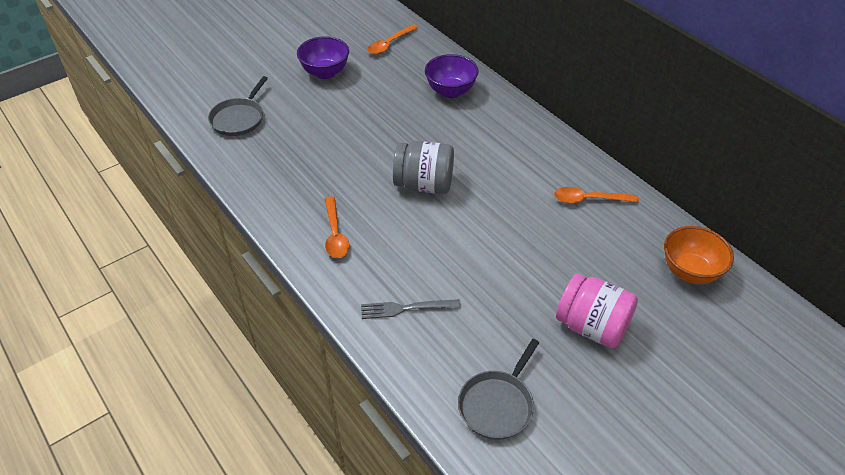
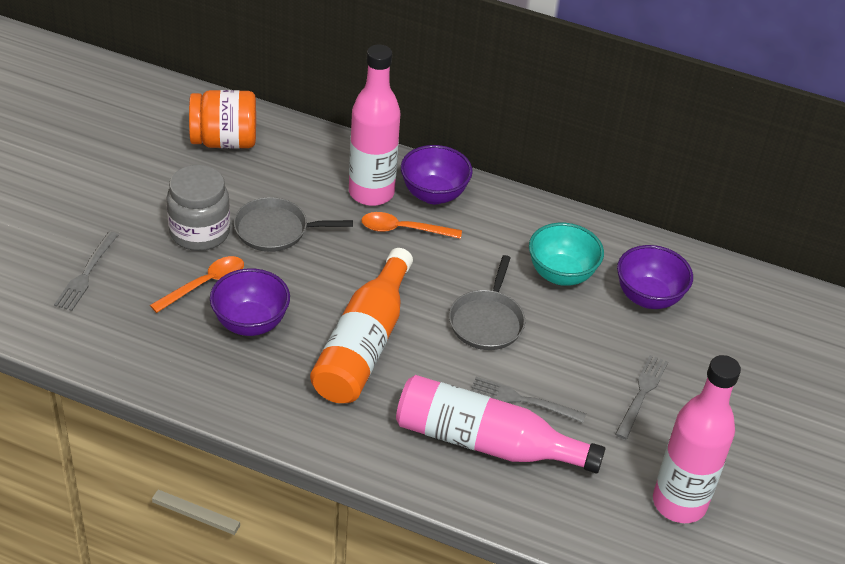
grey fork: [361,299,461,319] = 1 -> [54,232,118,311] [470,377,586,423] [615,355,668,439] = 3
orange bottle: none = 0 -> [310,248,413,403] = 1
orange bowl: [664,226,734,284] = 1 -> none = 0
orange jar: none = 0 -> [189,90,256,149] = 1
orange spoon: [325,196,349,258] [368,24,419,54] [554,187,639,204] = 3 -> [150,256,244,313] [361,212,462,239] = 2
pink bottle: none = 0 -> [349,45,400,206] [396,375,605,474] [653,355,741,523] = 3
pink jar: [556,273,638,348] = 1 -> none = 0
purple bowl: [297,36,349,79] [425,54,479,98] = 2 -> [210,268,290,336] [401,145,473,204] [617,245,693,309] = 3
turquoise bowl: none = 0 -> [529,223,604,286] = 1

